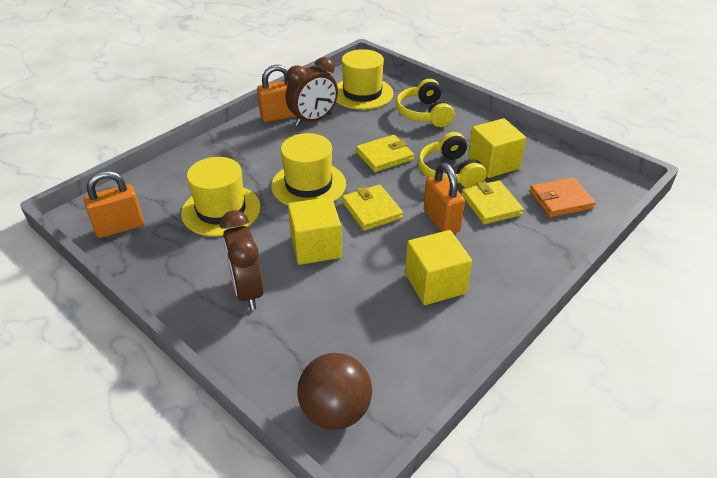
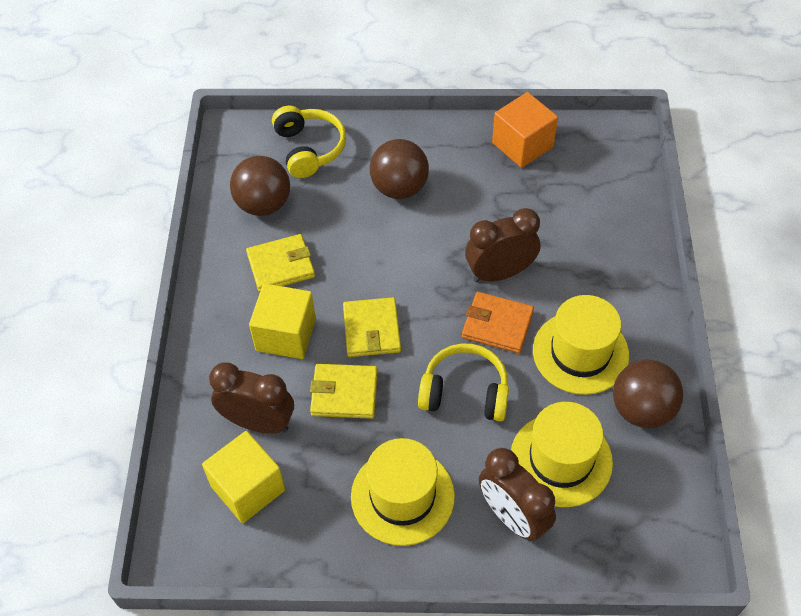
brown ball: [297,353,372,430] = 1 -> [230,156,290,216] [370,139,429,199] [613,360,683,428] = 3
brown clock: [220,210,264,310] [285,57,338,126] = 2 -> [209,362,294,434] [465,208,540,282] [479,448,556,541] = 3
orange cube: none = 0 -> [492,92,558,168] = 1
orange padlock: [84,171,144,238] [257,65,296,122] [424,163,465,234] = 3 -> none = 0
yellow cube: [288,197,342,265] [405,230,472,305] [468,118,526,178] = 3 -> [202,431,285,523] [249,284,316,359] = 2

